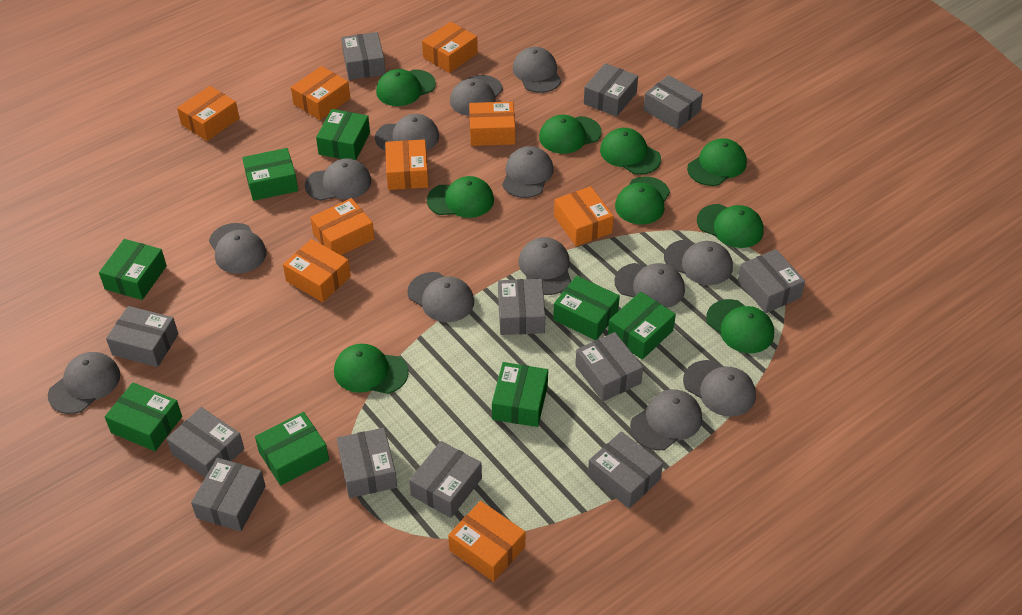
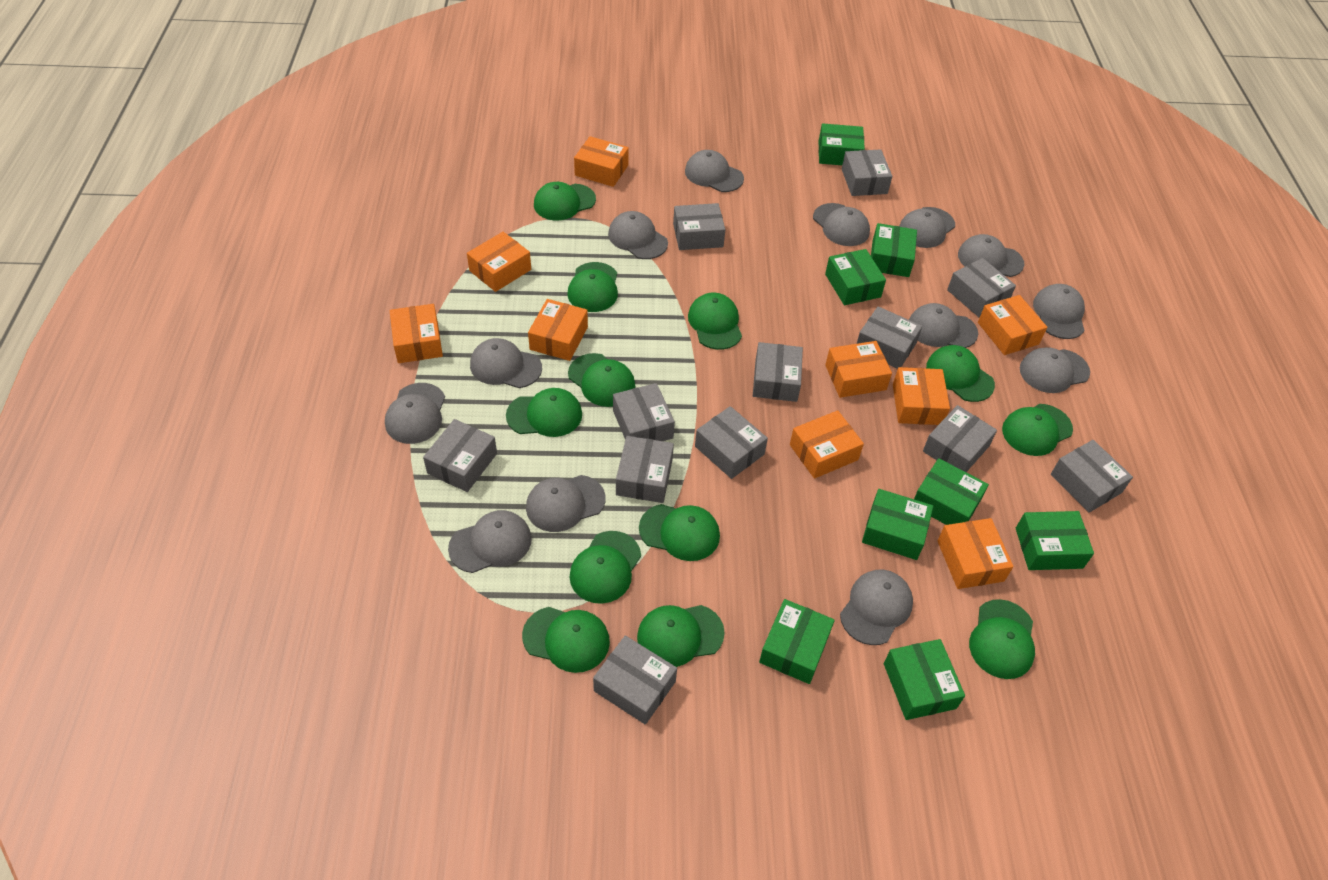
green cap: [334,344,409,394] [376,69,436,106] [427,176,494,218] [539,115,602,154] [600,128,661,175] [615,177,670,225] [687,138,747,186] [697,204,764,248] [706,299,774,353] = 9 -> [506,388,582,437] [522,607,610,673] [534,182,596,220] [568,262,618,312] [568,353,635,407] [570,531,641,604] [637,605,725,667] [639,504,720,561] [688,293,742,350] [926,345,995,402] [969,599,1035,679] [1002,404,1073,456] = 12

